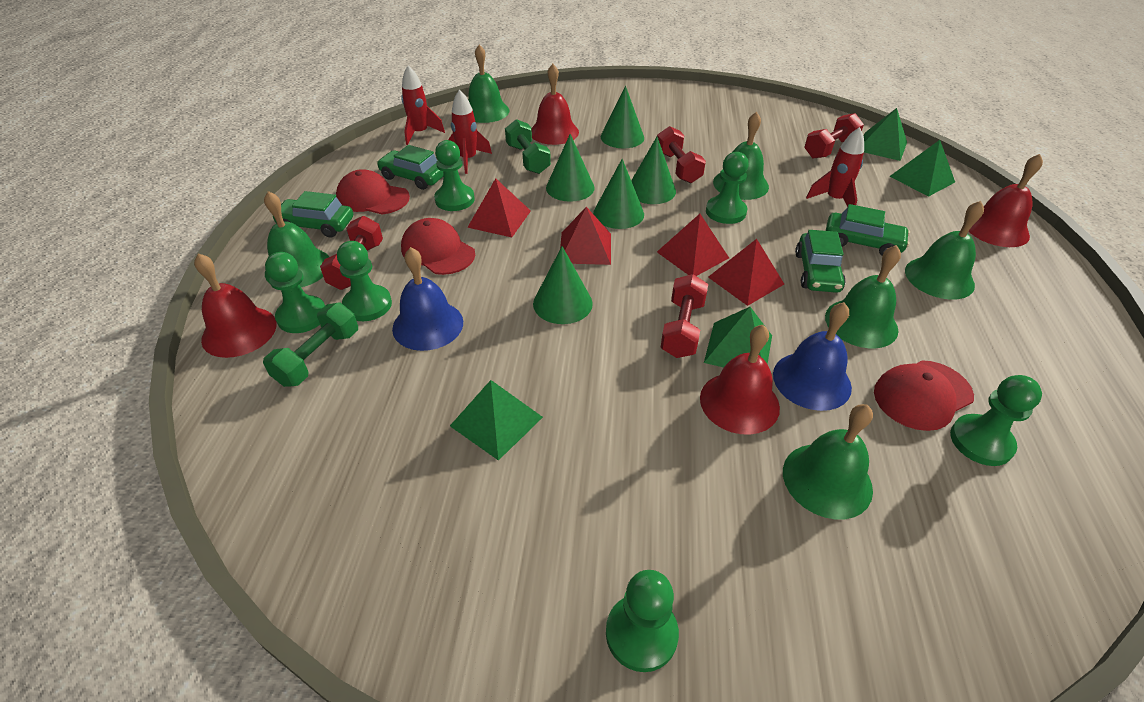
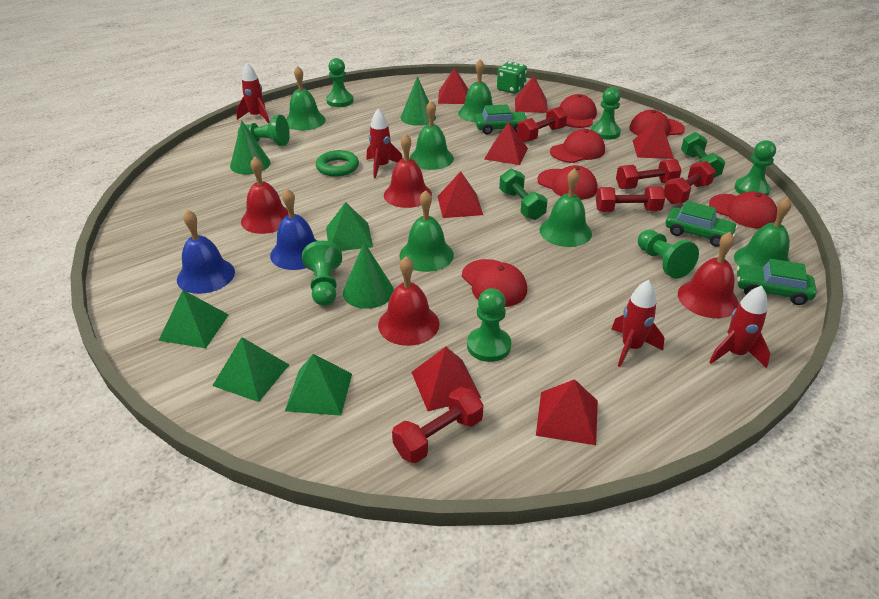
green car: [272,191,353,237] [377,145,443,190] [795,230,846,293] [826,204,910,256] = 4 -> [475,105,527,135] [666,201,738,247] [737,259,817,305] = 3
green cone: [533,246,593,324] [546,134,595,202] [593,159,644,229] [601,86,644,148] [631,137,676,204] = 5 -> [230,120,271,175] [343,242,394,309] [401,76,436,126] = 3
green dice: none = 0 -> [497,62,527,94] = 1
green pawn: [265,252,325,333] [337,241,392,321] [434,140,475,211] [606,570,679,672] [706,152,749,224] [950,375,1042,466] = 6 -> [238,115,290,146] [302,241,342,306] [326,58,354,107] [467,288,511,362] [591,87,621,140] [638,229,699,279] [734,140,776,196] = 7
green ring: none = 0 -> [316,150,359,177] = 1
red cap: [336,169,410,214] [401,218,475,275] [874,360,974,431] = 3 -> [462,259,527,307] [537,165,598,200] [550,129,605,163] [559,94,597,128] [629,110,685,136] [709,191,777,229] = 6
red dumbbell: [320,216,383,290] [657,126,706,183] [661,274,708,358] [804,113,864,159] = 4 -> [392,387,484,463] [517,107,567,142] [596,186,665,212] [616,159,681,189] [664,161,716,204] = 5
red pyramid: [467,178,531,237] [560,207,611,265] [657,214,729,276] [708,239,784,306] = 4 -> [411,347,481,411] [437,171,483,218] [438,68,469,104] [484,121,528,165] [515,76,548,113] [536,379,598,445] [633,118,674,159] = 7
red rocket: [401,66,445,145] [448,89,492,174] [806,127,864,207] = 3 -> [236,63,270,123] [367,109,402,178] [611,280,664,367] [709,285,771,368] = 4

